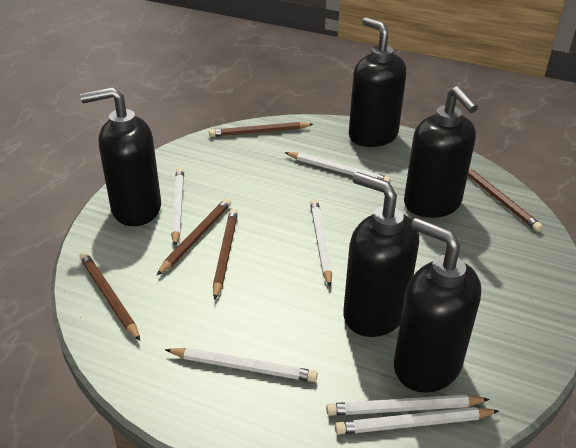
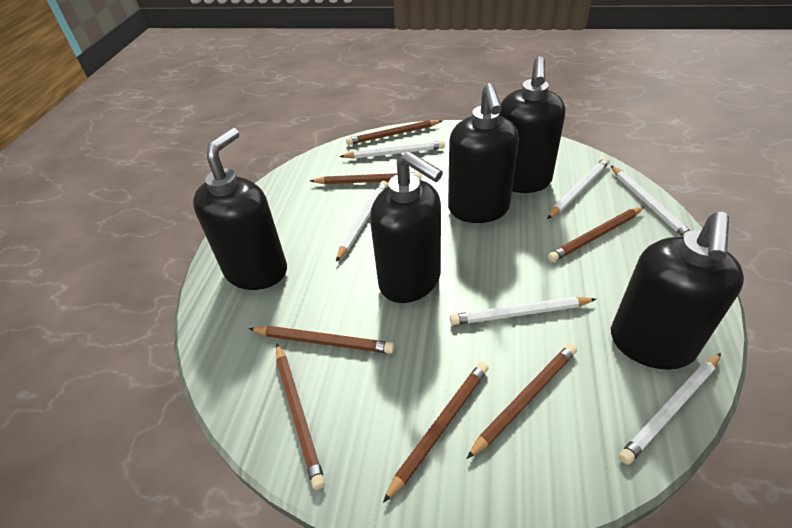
brown pencil: [79,252,140,341] [156,198,231,276] [209,122,313,137] [213,208,238,300] [468,168,543,232] = 5 -> [249,326,394,354] [276,344,325,490] [310,172,422,184] [346,120,443,145] [383,362,488,503] [467,344,577,459] [548,206,645,262] = 7

